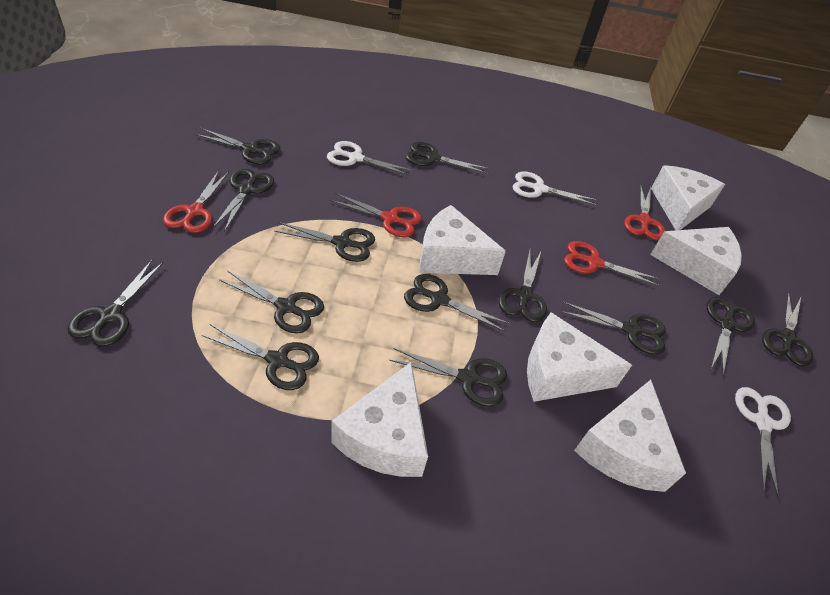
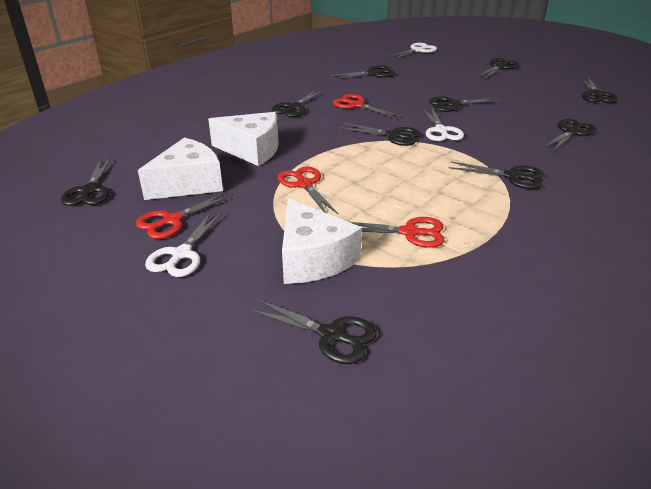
black scissors: [68,260,164,346] [195,128,280,164] [202,324,319,390] [213,169,274,232] [219,271,324,333] [274,222,375,262] [389,348,507,407] [404,274,509,332] [406,142,489,173] [499,250,547,322] [561,302,666,354] [707,297,755,376] [762,292,813,366] = 13 -> [61,157,111,206] [248,299,377,364] [271,89,324,117] [330,65,395,79] [340,123,421,146] [429,96,502,112] [449,161,544,189] [477,58,519,79] [544,119,597,152] [580,76,618,103] = 10
white cheese: [331,362,428,477] [419,205,506,275] [527,312,632,402] [574,380,686,492] [650,227,742,295] [651,165,725,230] = 6 -> [138,138,223,200] [208,112,279,166] [282,198,362,284] = 3

